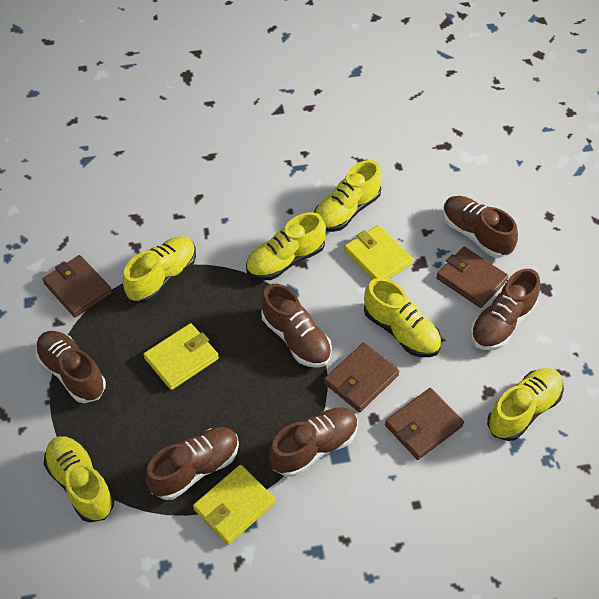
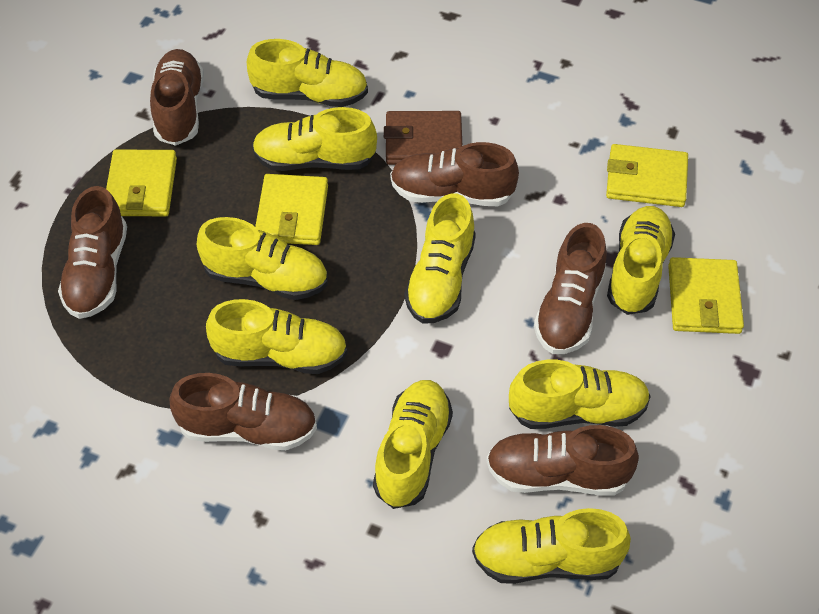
brown wallet: [42,255,112,317] [324,343,399,412] [385,388,464,460] [436,247,509,308] = 4 -> [384,111,462,165] = 1
yellow shoe: [44,436,115,522] [123,236,196,303] [246,212,326,280] [314,160,382,232] [364,278,441,357] [487,368,564,441] = 6 -> [197,217,328,300] [206,299,348,374] [247,39,368,107] [252,107,377,171] [373,380,453,509] [404,194,476,324] [472,508,631,584] [509,360,651,429] [607,206,675,315] = 9
yellow wallet: [143,323,219,390] [193,465,276,545] [344,225,413,280] = 3 -> [106,150,177,216] [255,174,328,245] [606,144,688,207] [668,257,744,334] = 4

